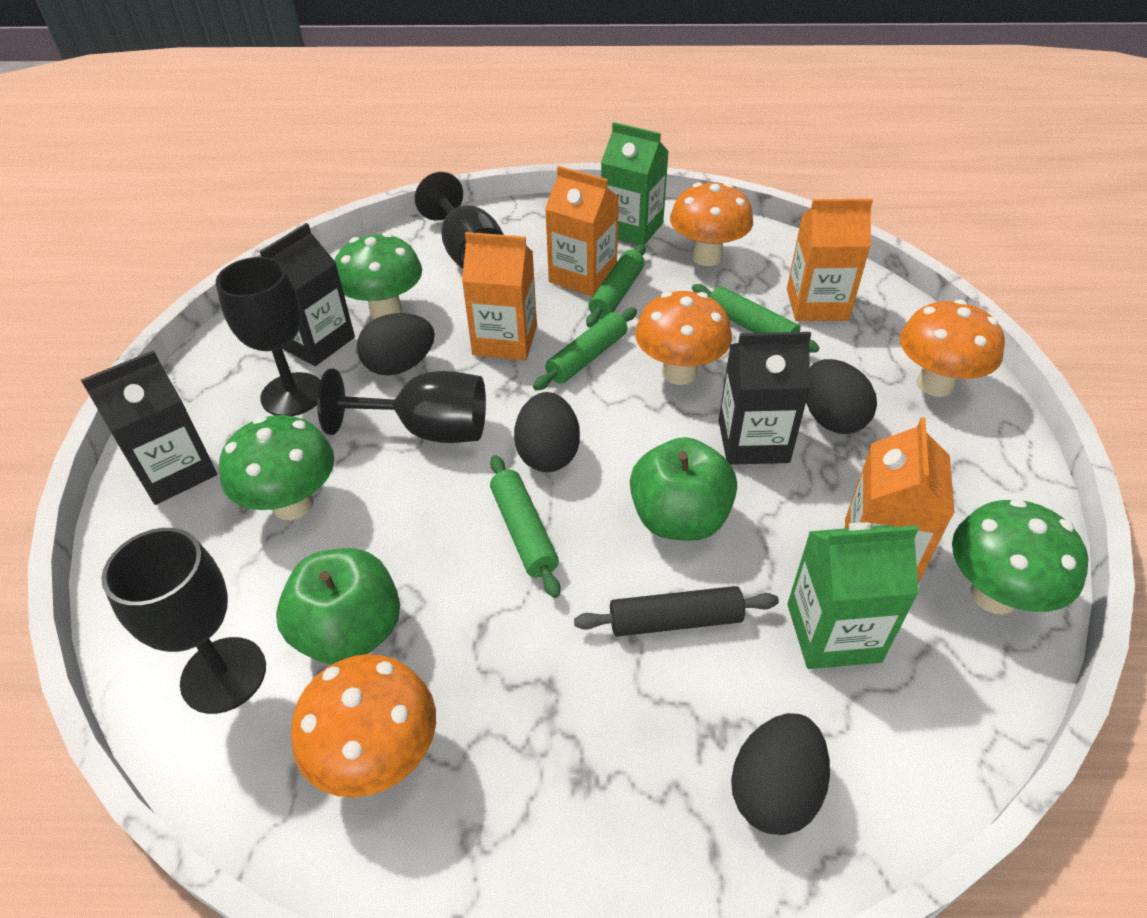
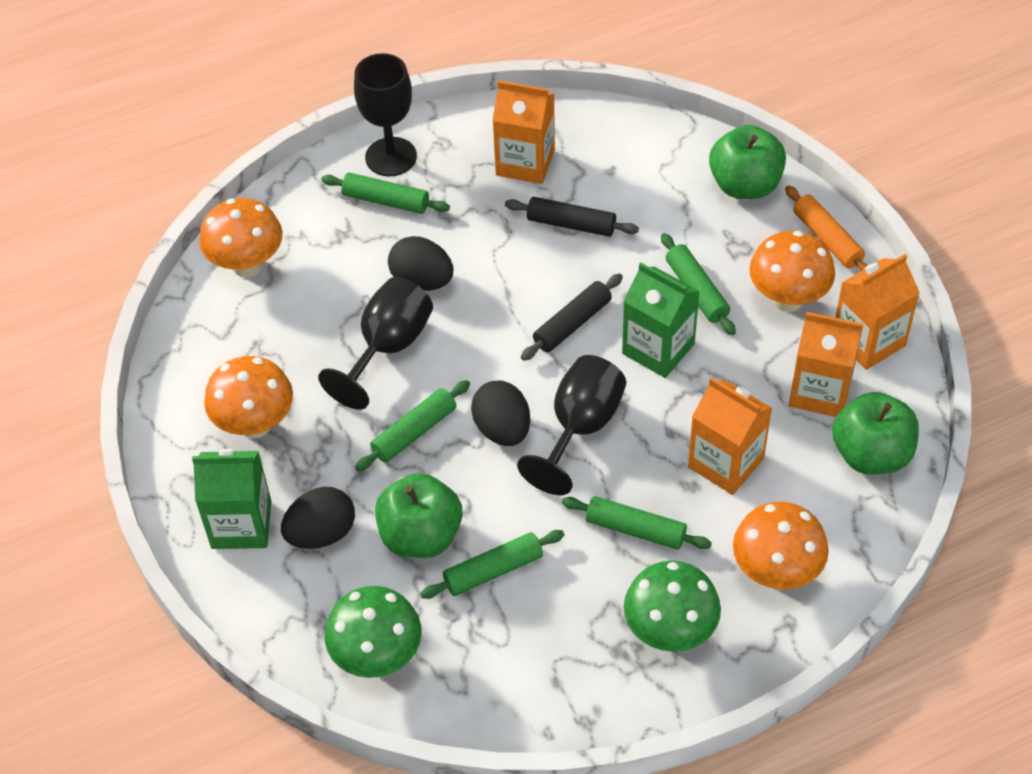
black carton: [81,350,217,505] [260,223,355,366] [719,332,811,465] = 3 -> none = 0
black egg: [357,313,435,376] [514,392,580,472] [731,713,830,835] [806,359,877,434] = 4 -> [281,487,355,549] [388,236,453,291] [471,380,530,446] = 3
black goblet: [101,528,266,714] [216,257,321,416] [317,369,486,443] [415,172,504,269] = 4 -> [318,277,433,410] [354,53,417,177] [517,355,626,495] = 3
black rolling pin: [574,586,779,637] = 1 -> [505,197,639,237] [521,274,623,361] = 2
green apple: [276,548,400,665] [630,437,737,541] = 2 -> [375,473,462,558] [709,125,786,199] [832,392,919,475] = 3
green mushroom: [219,415,334,520] [335,233,422,319] [952,499,1089,615] = 3 -> [325,586,422,678] [624,561,721,652] = 2
green rolling pin: [490,455,560,598] [533,308,637,391] [586,244,646,327] [692,284,819,353] = 4 -> [321,173,450,214] [355,380,470,471] [420,530,565,599] [562,496,712,550] [661,233,736,335] = 5
orange rolling pin: none = 0 -> [785,185,868,272] = 1

